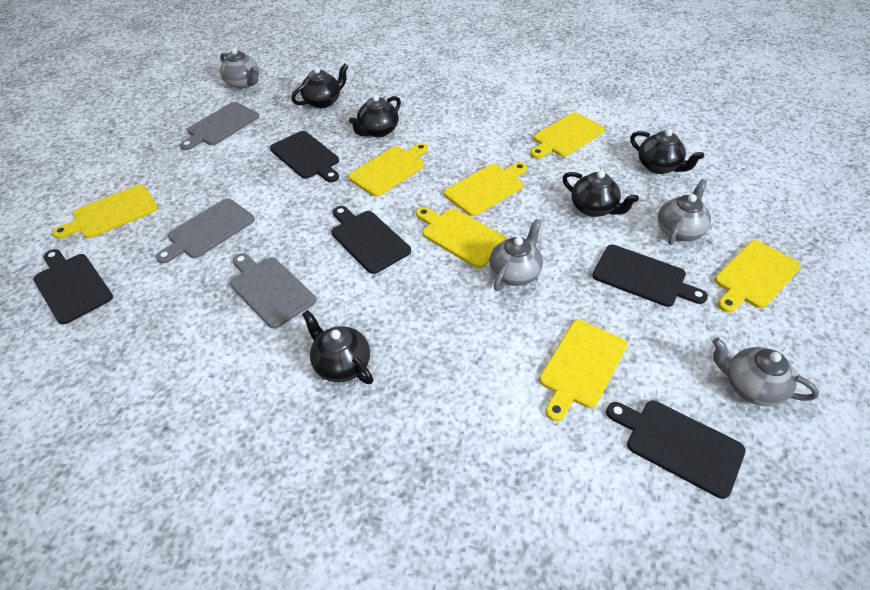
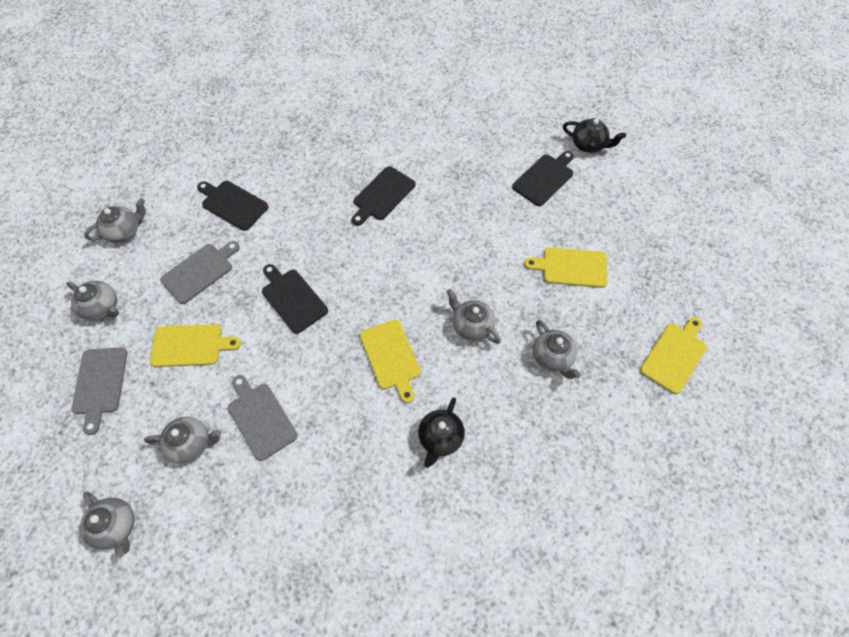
black cutting board: [34,249,113,324] [270,131,339,182] [331,206,411,274] [592,245,708,307] [606,401,746,499] = 5 -> [197,181,268,231] [262,264,328,334] [352,166,416,226] [512,151,574,206] = 4
black teapot: [291,63,348,108] [302,310,373,384] [349,95,401,138] [563,170,639,217] [630,129,704,174] = 5 -> [418,398,465,468] [563,118,626,153] = 2
grey teapot: [220,48,259,89] [489,219,543,291] [658,179,711,245] [712,338,819,406] = 4 -> [66,281,119,321] [80,492,134,557] [84,198,146,243] [144,417,221,464] [447,289,501,344] [533,320,581,379] = 6
yellow cutting board: [52,185,158,239] [348,143,428,197] [416,207,508,268] [444,162,527,216] [530,112,605,159] [539,320,627,421] [714,240,801,313] = 7 -> [150,325,241,367] [360,320,421,403] [524,248,607,288] [640,317,707,394] = 4

